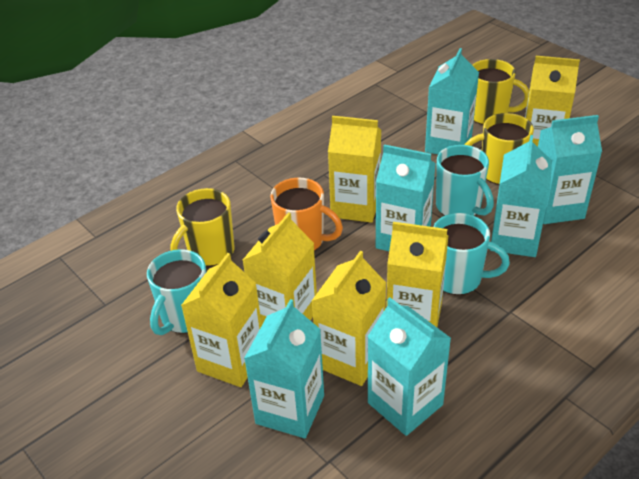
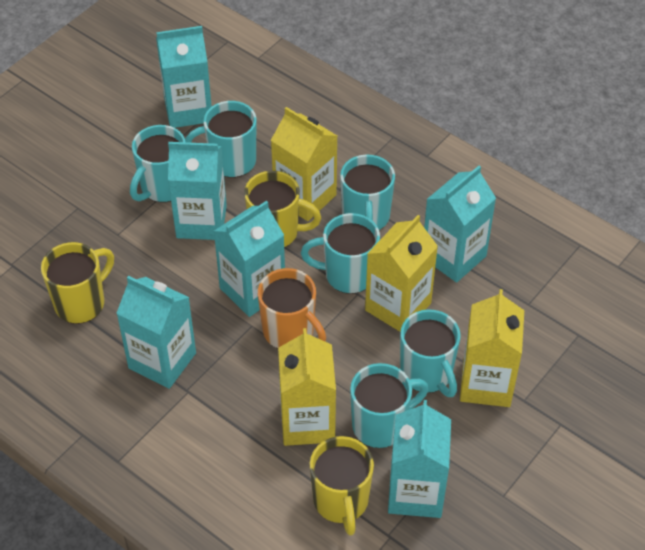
turquoise mug: [147,249,206,335] [433,213,510,295] [436,145,494,216] = 3 -> [130,125,186,203] [185,101,257,178] [301,213,380,294] [340,154,395,230] [350,363,429,448] [400,309,461,397] = 6
yellow carton: [181,253,262,387] [243,212,317,324] [312,251,386,386] [328,116,381,223] [386,222,449,327] [525,56,580,147] = 6 -> [271,107,337,221] [278,328,336,446] [365,215,438,332] [460,289,524,407] = 4

